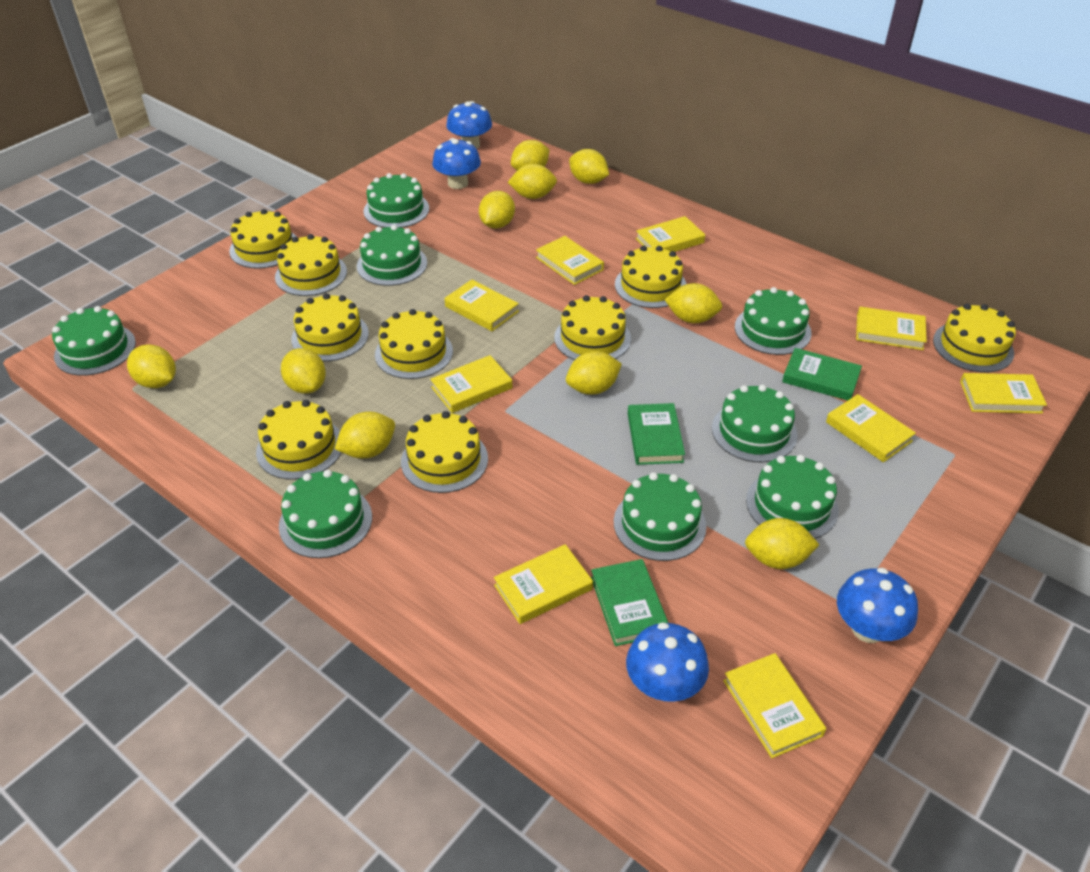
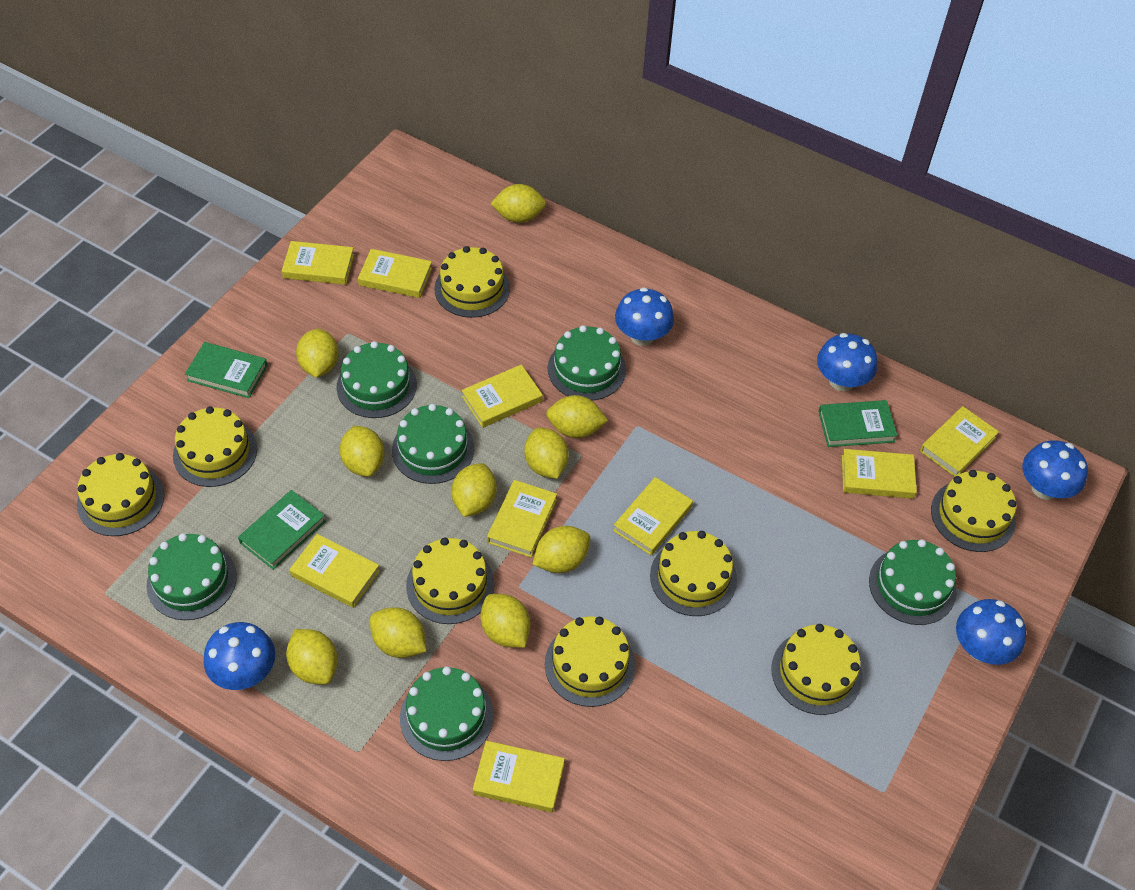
blue mushroom: [432,138,481,189] [446,101,492,149] [626,622,709,702] [837,567,918,643] = 4 -> [204,622,275,690] [615,287,674,346] [817,333,877,391] [956,599,1026,665] [1023,441,1088,500] = 5
green cake: [52,306,136,376] [279,470,372,558] [357,225,427,286] [363,173,429,228] [614,472,707,561] [712,385,797,463] [735,287,812,355] [746,455,839,539] = 8 -> [146,533,237,620] [337,341,417,418] [392,404,474,484] [400,667,494,761] [548,325,626,401] [869,539,957,625] = 6
yellow cake: [229,209,297,269] [256,400,342,480] [275,234,347,296] [291,293,369,362] [375,309,453,379] [401,411,488,493] [554,295,631,360] [615,246,686,308] [933,304,1016,372] = 9 -> [77,453,164,536] [173,406,257,487] [406,537,494,624] [434,246,510,318] [545,616,635,707] [650,531,737,616] [771,624,863,715] [931,470,1017,552] = 8

